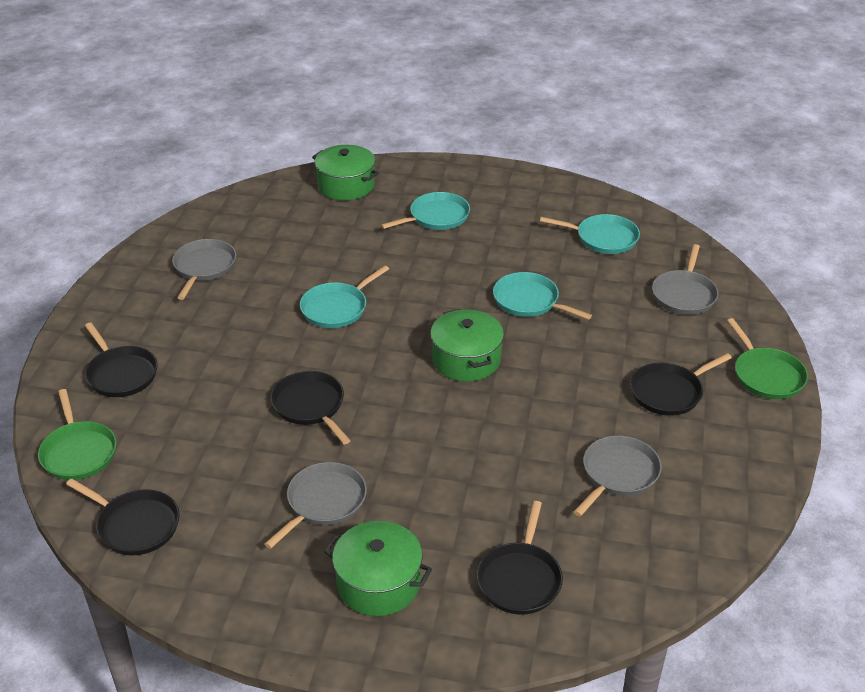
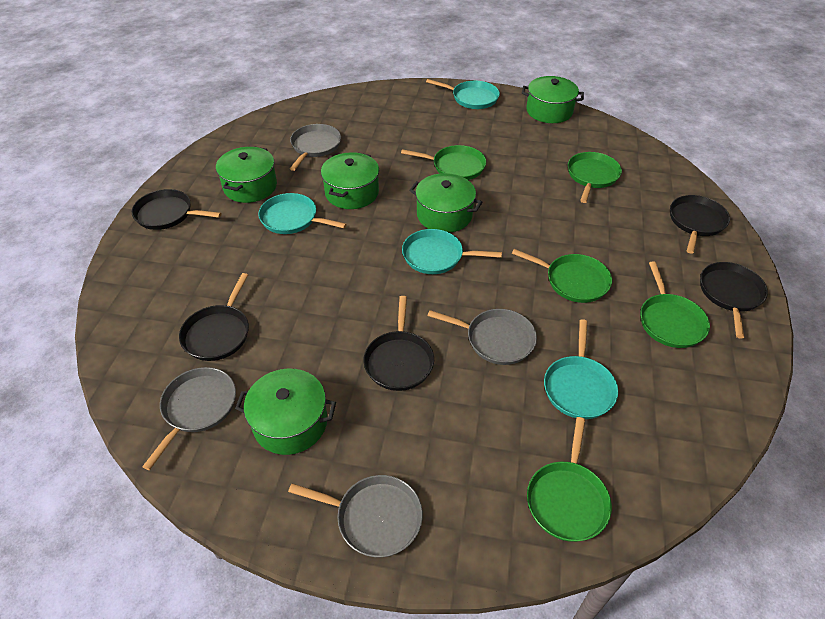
green pan: [38,389,117,480] [727,318,808,399] = 2 -> [401,145,486,180] [512,249,612,303] [527,417,612,542] [568,152,622,203] [640,261,710,348] = 5
green pot: [312,145,379,201] [324,521,432,616] [430,309,504,382] = 3 -> [216,146,277,203] [235,369,336,455] [321,152,379,209] [409,173,482,233] [522,76,584,123] = 5

